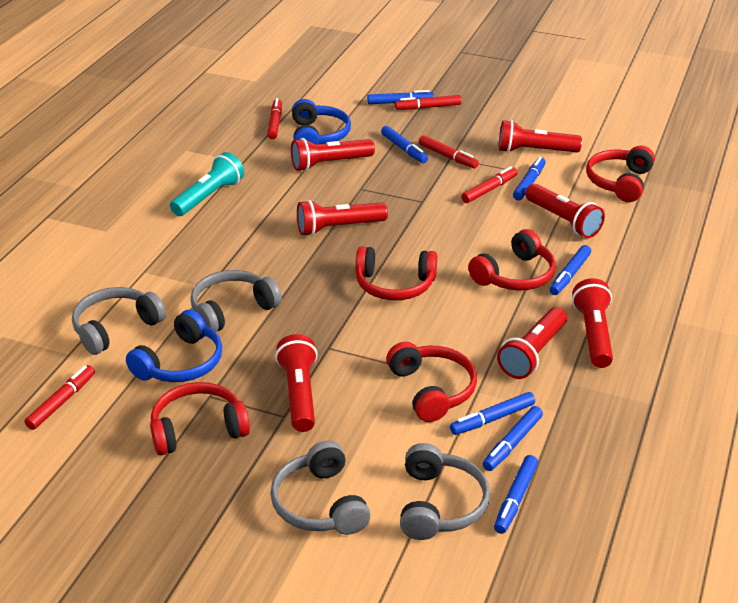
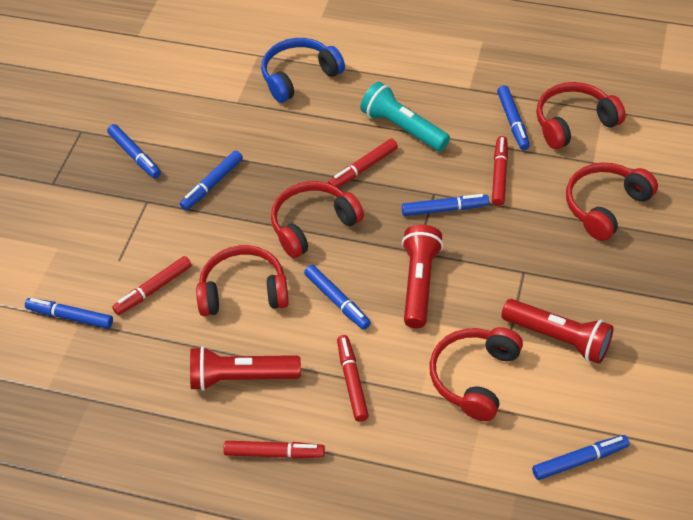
blue headphones: [126,310,222,382] [292,99,351,144] = 2 -> [261,38,345,103] = 1
grey headphones: [72,287,166,355] [190,270,282,332] [270,440,371,535] [400,443,490,540] = 4 -> none = 0
red flashlight: [275,334,318,432] [291,138,375,171] [297,200,388,236] [497,307,567,379] [499,120,582,153] [525,184,605,238] [572,278,613,368] = 7 -> [190,346,301,391] [402,224,443,328] [501,299,614,364] = 3

